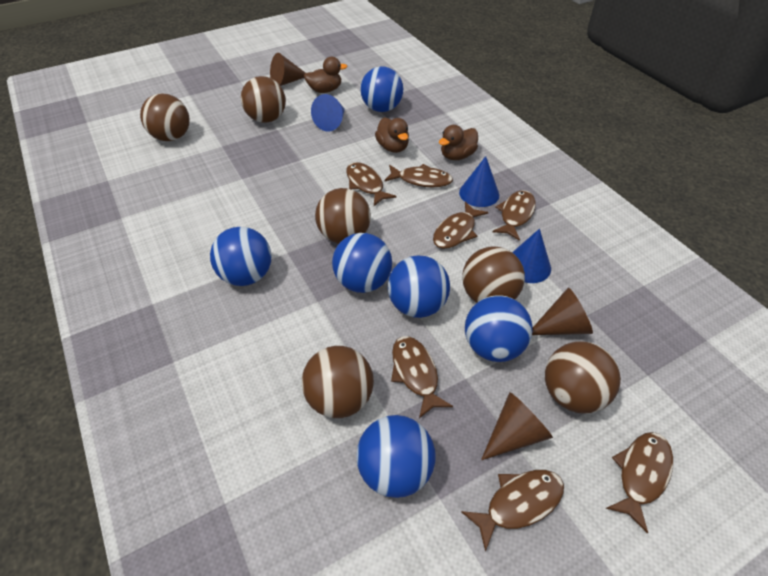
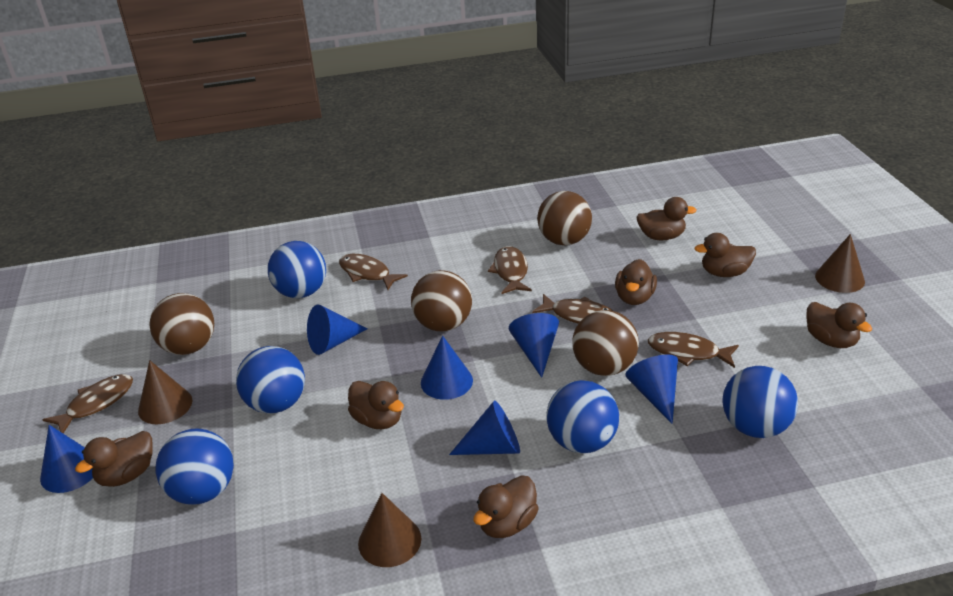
blue ball: [210,227,271,286] [332,233,392,293] [356,415,436,498] [360,66,403,112] [388,256,450,318] [465,295,533,362] = 6 -> [156,429,234,505] [236,346,305,414] [268,241,326,298] [546,380,619,453] [723,366,798,438] = 5
blue cone: [311,94,345,132] [459,156,499,207] [512,229,551,283] = 3 -> [40,425,93,493] [307,304,368,355] [421,335,473,400] [449,401,520,455] [509,313,559,378] [625,354,678,424] = 6
brown ball: [140,93,189,141] [241,76,286,123] [302,346,374,418] [315,188,371,243] [462,246,525,303] [545,341,621,414] = 6 -> [149,293,214,355] [411,270,472,331] [537,191,592,245] [572,310,639,376] = 4
brown duck: [304,57,347,93] [375,117,409,153] [439,125,478,160] = 3 -> [75,431,152,487] [348,381,404,429] [474,475,539,538] [615,259,657,305] [636,197,697,240] [695,233,756,277] [806,302,872,348] = 7
brown fish: [346,162,396,206] [384,164,453,187] [391,336,453,418] [433,202,488,249] [461,470,564,552] [492,190,536,241] [606,432,673,533] = 7 -> [42,374,133,434] [339,254,408,290] [488,246,532,294] [532,294,613,324] [648,332,739,368] = 5

